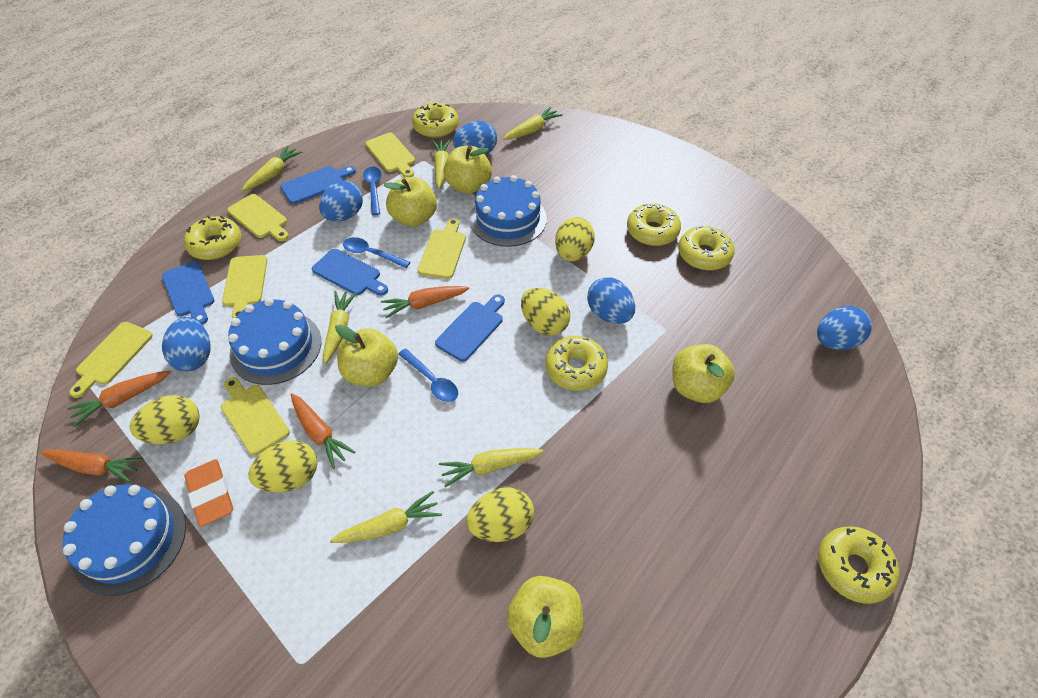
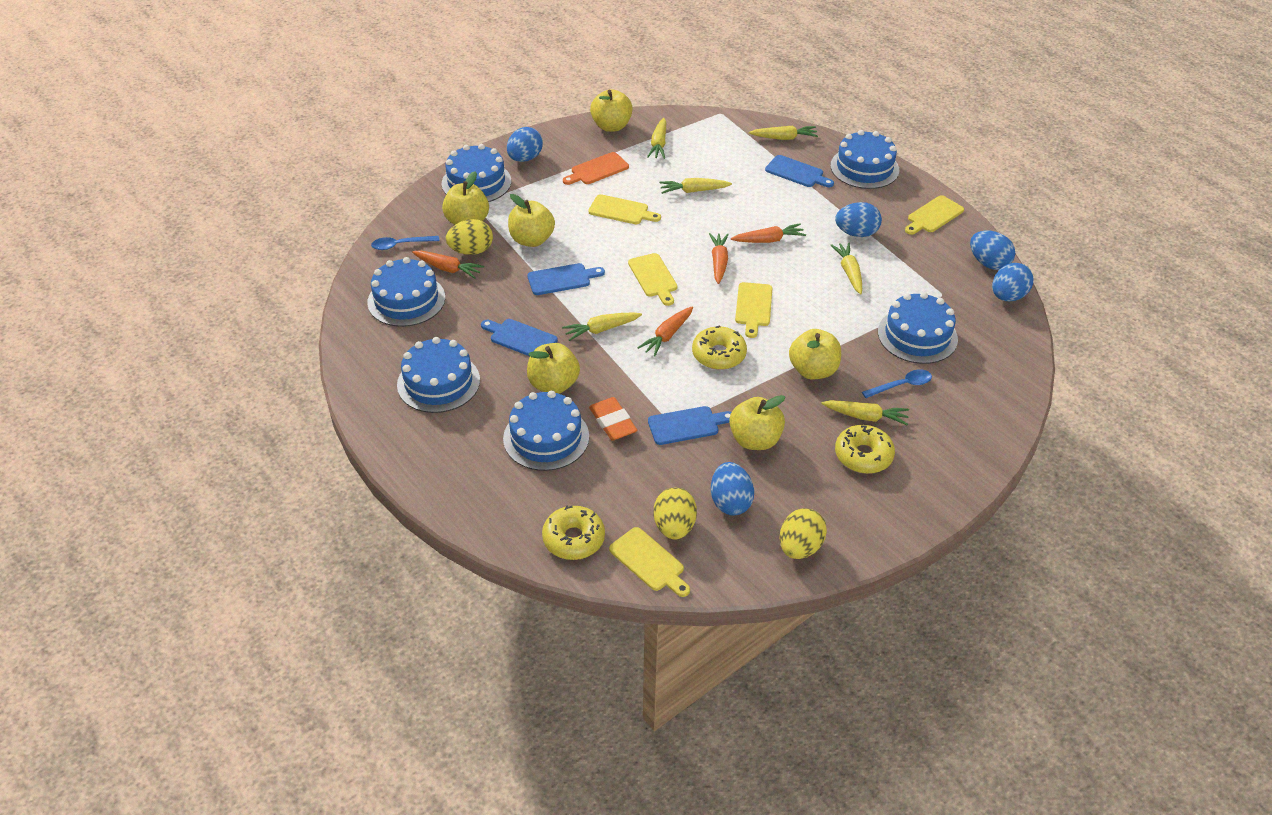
blue cake: [63,484,186,596] [228,298,321,385] [470,175,547,247] = 3 -> [367,257,445,327] [397,337,480,413] [441,144,511,202] [503,390,589,471] [830,130,899,189] [878,292,958,364] = 6
blue spoon: [343,237,410,268] [363,167,381,215] [398,348,458,402] = 3 -> [371,236,440,250] [862,370,932,398] = 2
orange cutting board: none = 0 -> [563,152,629,185] = 1
yellow apple: [335,325,398,386] [384,177,437,227] [443,146,492,194] [507,576,584,658] [672,344,735,403] = 5 -> [442,171,489,225] [508,194,555,247] [527,343,580,394] [590,89,633,132] [729,395,785,450] [789,329,841,379] = 6
yellow cutting board: [69,322,153,398] [221,377,290,456] [222,255,267,318] [227,194,289,241] [365,133,415,177] [417,218,466,279] = 6 -> [588,194,661,224] [609,527,690,597] [628,253,677,306] [735,282,772,338] [905,195,964,235] = 5
yellow donut: [184,215,241,260] [412,103,459,138] [545,336,608,391] [627,203,681,246] [678,225,735,270] [818,526,899,604] = 6 -> [542,505,605,560] [692,326,747,370] [835,425,895,474] = 3
yellow egg: [129,395,200,444] [248,440,318,492] [466,487,534,542] [521,288,570,336] [555,217,595,262] = 5 -> [446,219,493,255] [653,487,697,540] [780,508,827,559] = 3

